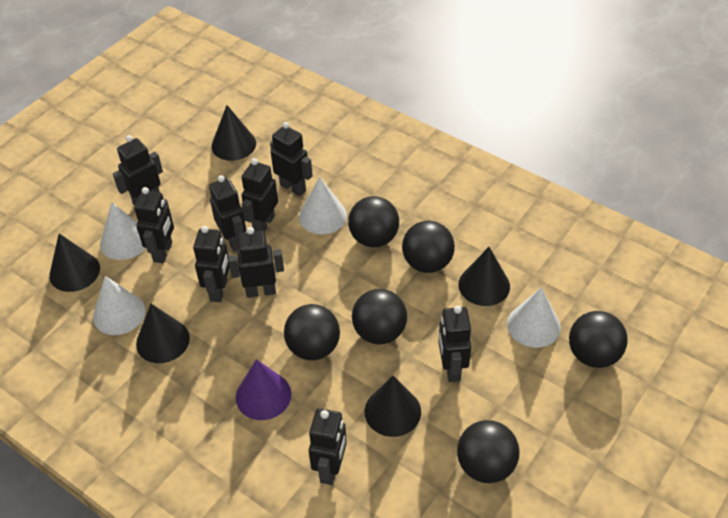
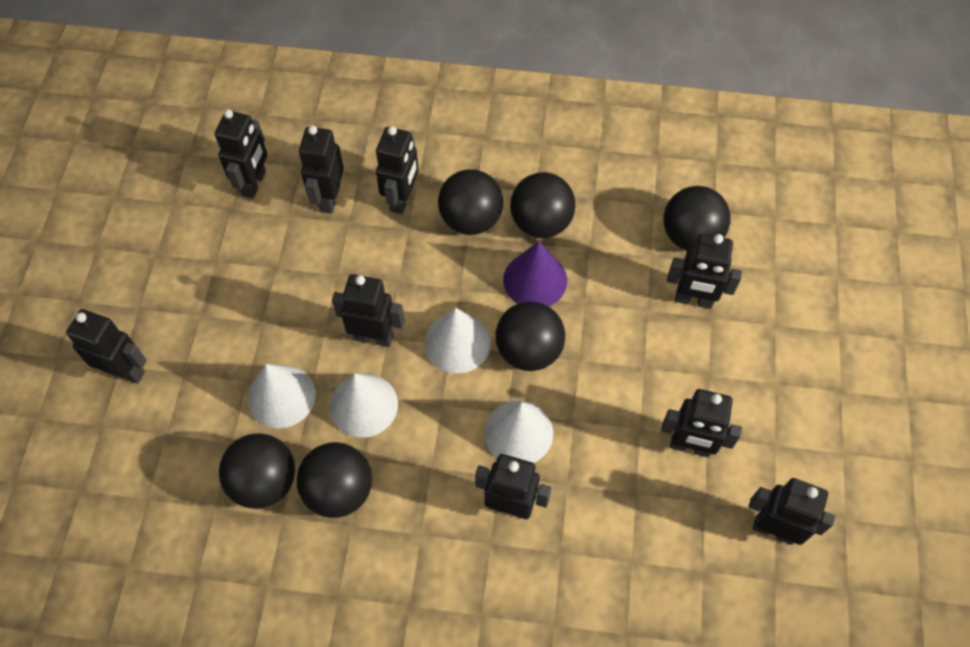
black cone: [49,233,100,292] [136,304,190,363] [212,105,256,161] [365,376,421,437] [459,247,510,306] = 5 -> none = 0

